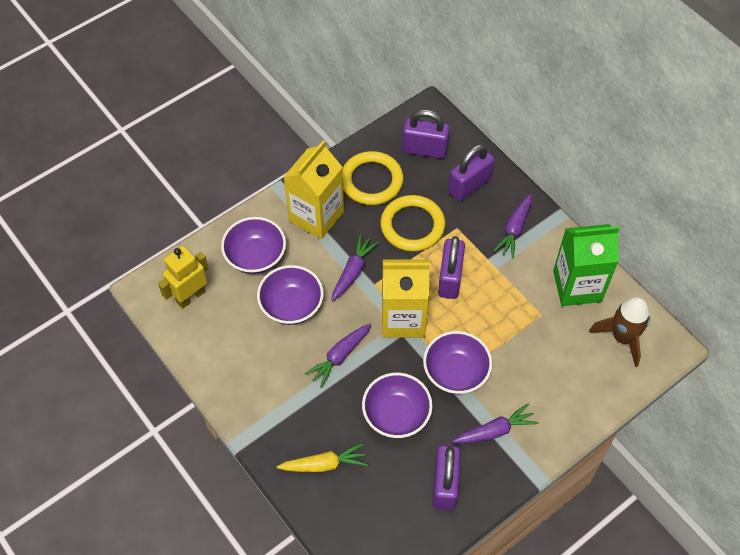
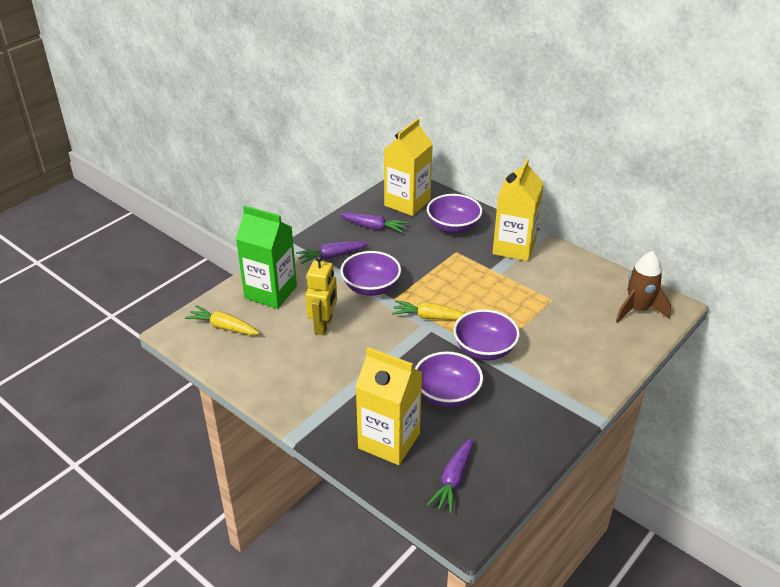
purple carrot: [305,324,371,388] [331,234,379,301] [452,403,538,443] [493,194,532,259] = 4 -> [296,241,368,264] [340,213,408,233] [427,438,472,513] = 3
purple padlock: [402,110,450,159] [433,445,461,510] [438,236,465,299] [448,144,495,201] = 4 -> none = 0
yellow carrot: [277,443,368,472] = 1 -> [185,305,259,335] [392,300,466,320] = 2
yellow carton: [284,141,344,239] [382,259,430,337] = 2 -> [355,347,422,465] [384,118,433,216] [493,158,544,261] = 3
yellow ring: [342,151,404,205] [380,195,446,252] = 2 -> none = 0

